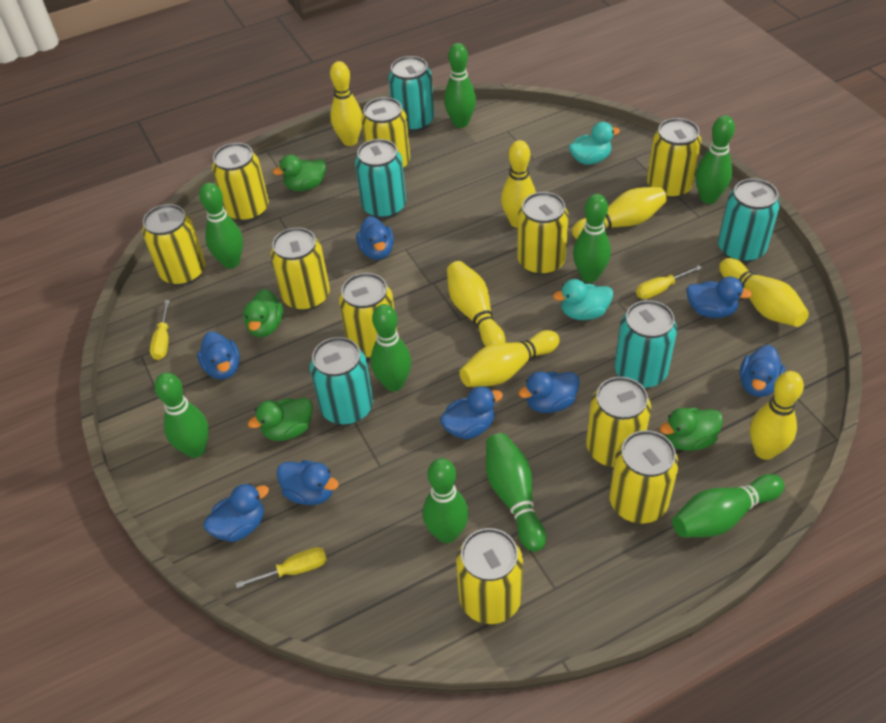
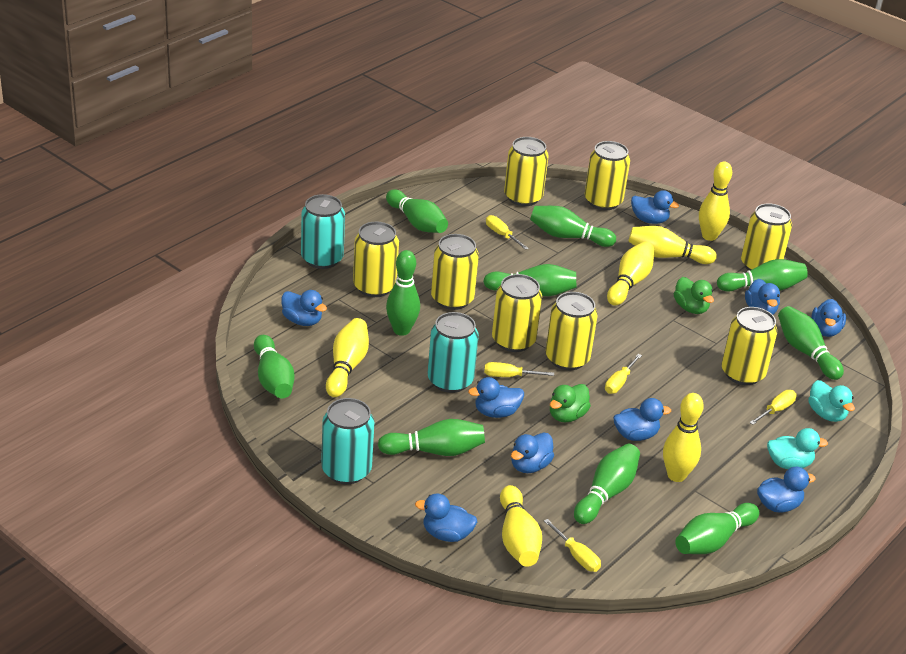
blue duck: [197,332,240,379] [203,483,269,542] [277,460,339,505] [356,216,394,260] [440,386,503,439] [518,372,580,413] [686,277,752,318] [740,345,785,397] = 8 -> [281,290,327,326] [415,493,477,542] [468,377,524,418] [511,432,554,473] [613,398,671,441] [631,190,679,224] [745,279,780,314] [757,467,816,513] [811,299,846,337] = 9
green bowling pin: [154,372,209,458] [199,183,243,269] [371,304,411,391] [423,458,469,543] [444,43,476,128] [486,433,546,552] [573,194,611,282] [672,474,784,538] [696,115,735,204] = 9 -> [254,335,295,399] [378,419,485,456] [386,189,448,233] [386,250,420,336] [483,264,576,296] [530,206,616,247] [574,443,640,524] [675,503,759,554] [717,259,808,291] [778,306,844,380] = 10
green duck: [243,289,283,337] [248,397,313,441] [273,155,326,191] [660,408,723,451] = 4 -> [550,384,591,422] [674,277,714,314] = 2
turquoise can: [310,337,373,425] [355,139,406,219] [388,56,434,132] [615,300,677,388] [718,178,780,263] = 5 -> [301,194,345,269] [321,398,374,484] [428,312,479,393] = 3
yellow bowling pin: [330,61,362,146] [447,261,505,346] [459,330,560,387] [501,140,536,228] [572,186,667,239] [719,258,809,327] [750,371,804,460] = 7 -> [326,318,369,397] [500,485,542,567] [607,241,654,306] [628,226,717,264] [663,393,704,482] [699,162,732,241] = 6
yellow can: [142,204,205,286] [212,143,269,222] [271,227,330,311] [339,273,397,358] [361,97,410,169] [456,528,523,624] [517,192,569,275] [586,377,651,467] [609,430,679,524] [647,118,702,199] = 10 -> [353,222,399,297] [431,234,479,310] [492,274,542,352] [504,137,549,206] [546,292,598,370] [585,141,630,210] [722,307,777,385] [741,203,792,271] = 8
yellow screwdriver: [150,300,170,360] [235,547,327,589] [636,265,702,299] = 3 -> [484,362,554,377] [486,215,529,250] [544,519,601,572] [605,354,642,394] [749,390,797,425] = 5

